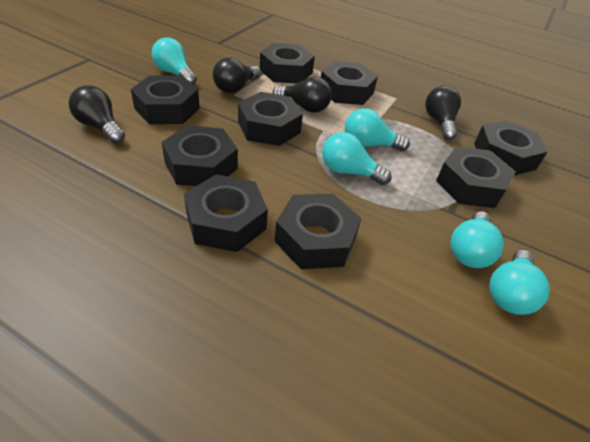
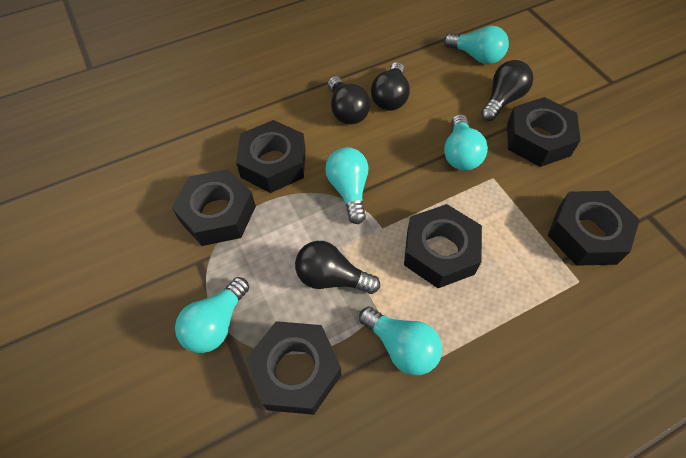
black nut: [131,75,200,124] [161,125,238,186] [184,175,268,252] [238,92,303,146] [260,43,315,83] [275,194,362,269] [321,61,378,105] [436,146,516,208] [474,120,547,175] = 9 -> [172,169,256,246] [236,120,306,193] [246,321,341,415] [404,204,482,288] [507,97,581,167] [548,191,640,266] = 6

